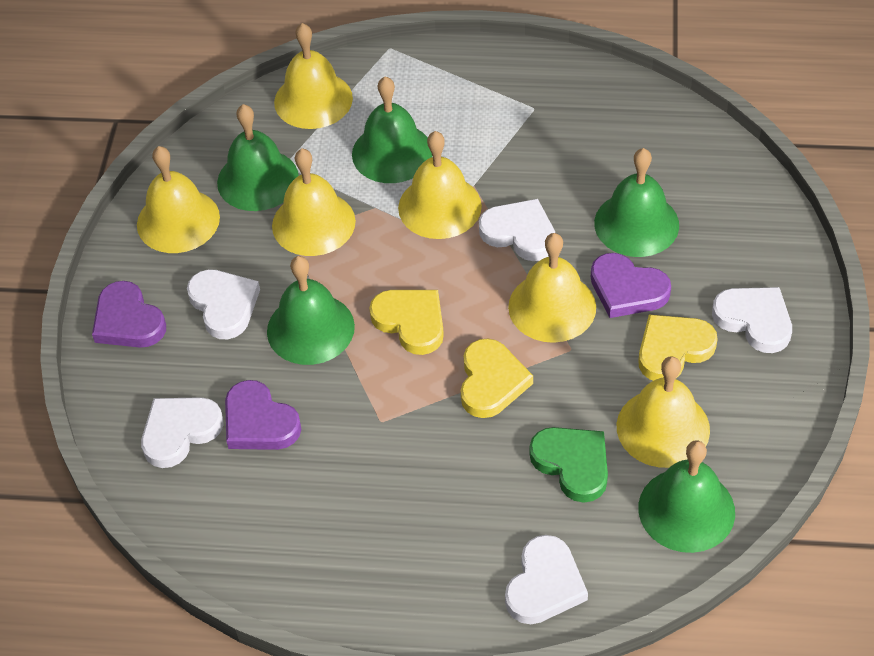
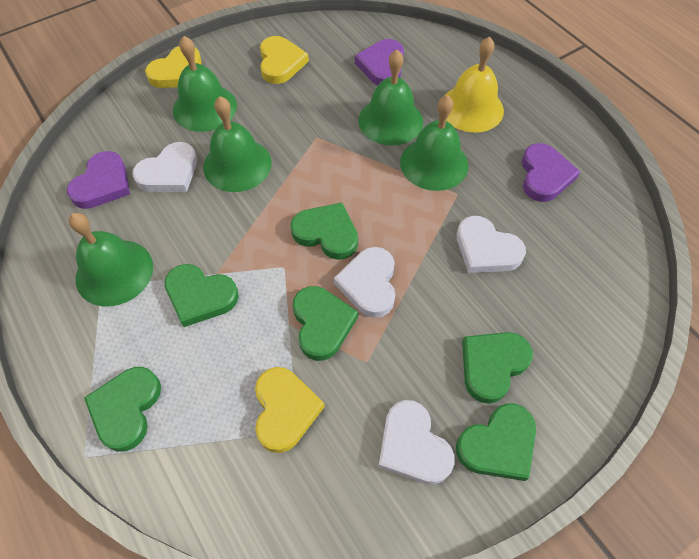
green heart: [529,427,608,503] = 1 -> [84,367,161,452] [164,264,239,327] [291,203,358,260] [293,286,358,361] [456,403,536,481] [462,332,533,404] = 6
white heart: [141,397,224,468] [187,269,260,339] [479,199,555,261] [505,535,588,624] [712,287,792,353] = 5 -> [133,142,197,192] [334,247,395,318] [378,400,454,485] [457,216,526,273] = 4
yellow bell: [137,146,220,253] [272,149,356,256] [274,23,353,129] [398,131,482,239] [508,233,596,343] [617,356,710,468] = 6 -> [444,36,504,133] = 1

